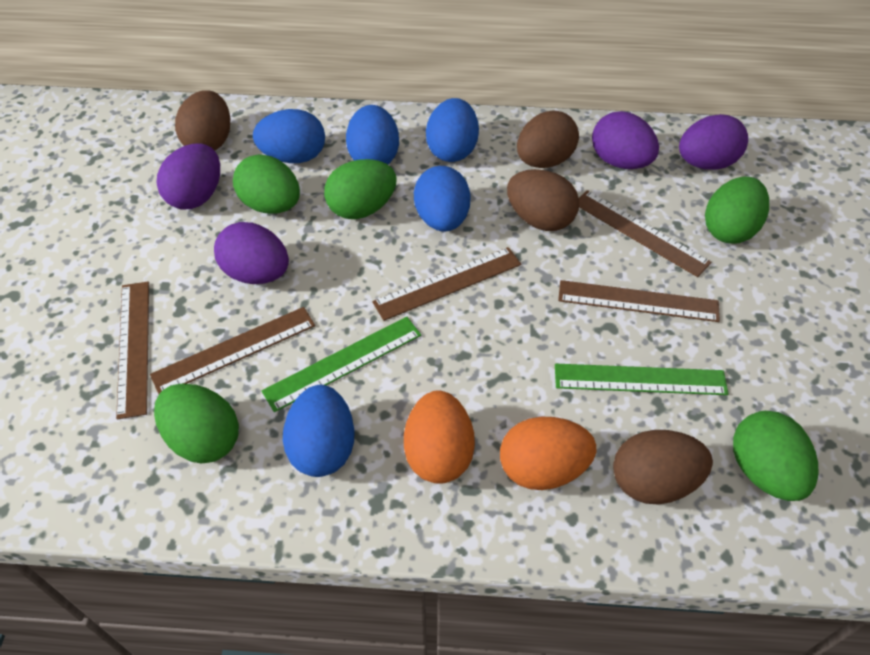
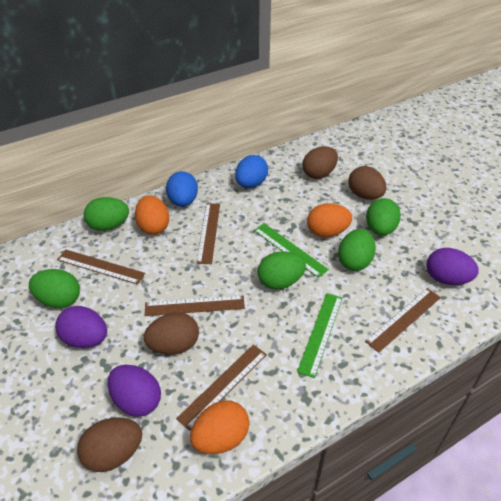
blue egg: [253,109,325,163] [283,385,355,477] [346,105,399,165] [414,166,471,231] [426,98,479,162] = 5 -> [166,171,198,207] [235,155,268,188] = 2
orange egg: [404,390,475,484] [500,417,596,490] = 2 -> [135,195,169,235] [190,400,250,454] [307,203,352,237] = 3
purple egg: [156,144,220,209] [214,222,289,284] [592,111,659,169] [679,114,748,170] = 4 -> [56,306,107,348] [108,365,161,417] [426,248,479,285] = 3

